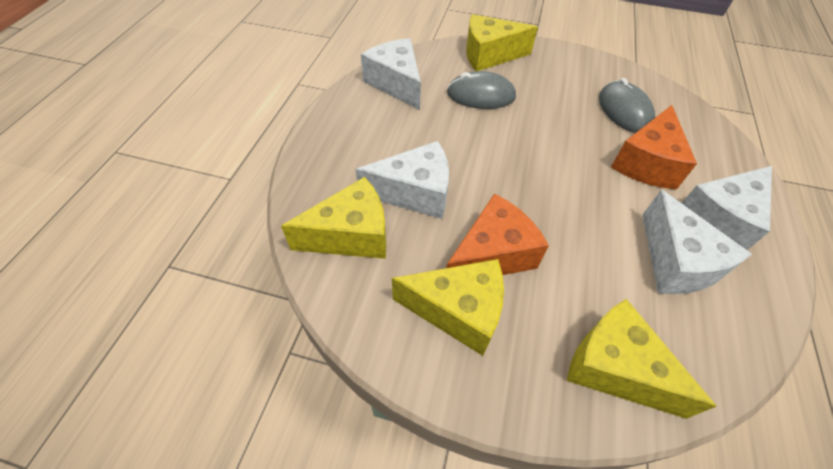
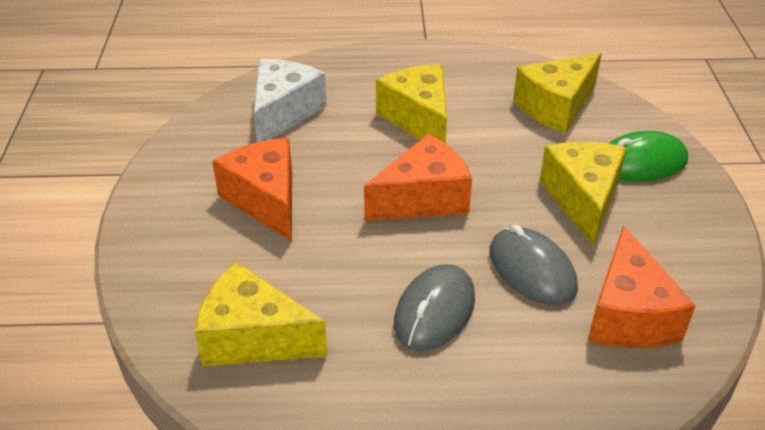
green mouse: none = 0 -> [608,131,688,181] = 1
orange cheese: [446,194,549,275] [611,105,697,189] = 2 -> [212,138,292,242] [364,134,472,221] [588,225,695,348] = 3
white cheese: [355,141,449,219] [361,38,421,110] [642,190,752,294] [682,166,772,250] = 4 -> [254,59,327,142] = 1

